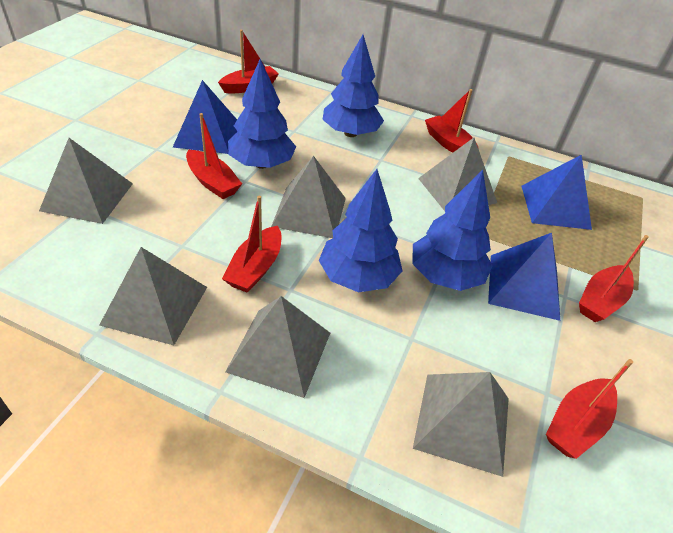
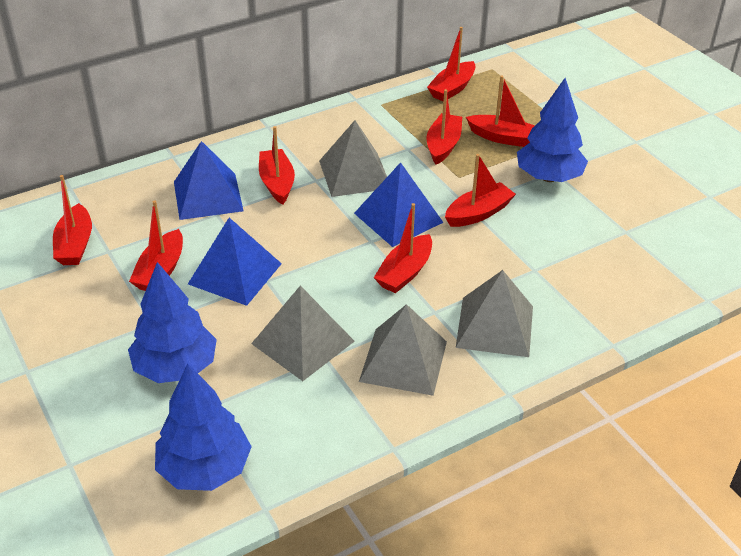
blue tree: [228,59,296,169] [319,169,403,292] [322,35,384,137] [412,170,493,291] = 4 -> [128,262,217,383] [155,364,252,491] [517,78,588,182] = 3
grey pyramid: [39,138,133,224] [99,247,207,345] [225,296,330,398] [271,156,346,238] [413,372,509,477] [418,138,497,211] = 6 -> [251,286,355,381] [319,120,387,197] [359,304,447,396] [456,270,533,357] = 4
red boat: [186,113,242,199] [218,30,279,94] [222,195,282,293] [425,89,479,153] [546,359,633,459] [579,235,649,322] = 6 -> [53,175,92,265] [129,201,183,291] [259,126,295,205] [374,203,432,293] [426,89,462,165] [427,27,475,101] [445,154,516,227] [466,76,535,147] = 8

